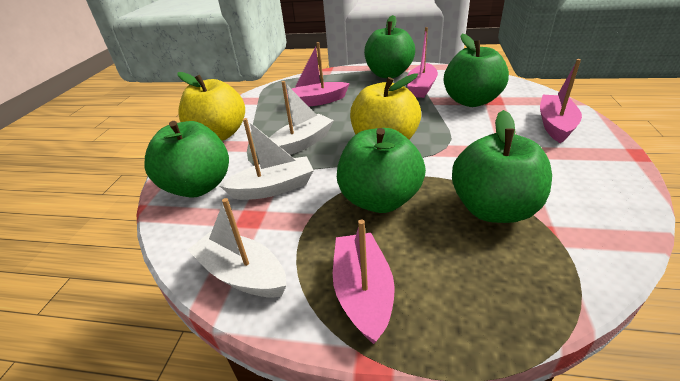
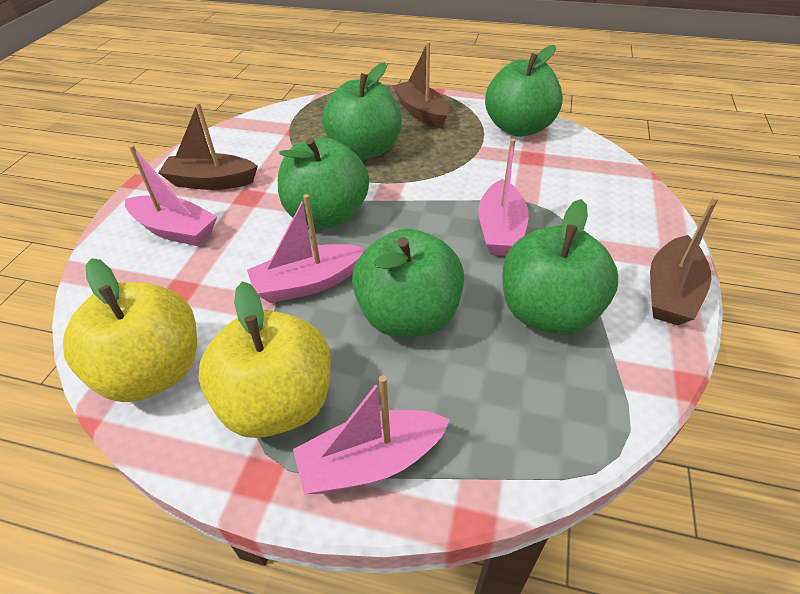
brown boat: none = 0 -> [158,102,258,190] [393,42,449,128] [650,196,719,325] = 3
white boat: [188,198,287,298] [219,118,314,200] [270,81,334,155] = 3 -> none = 0

